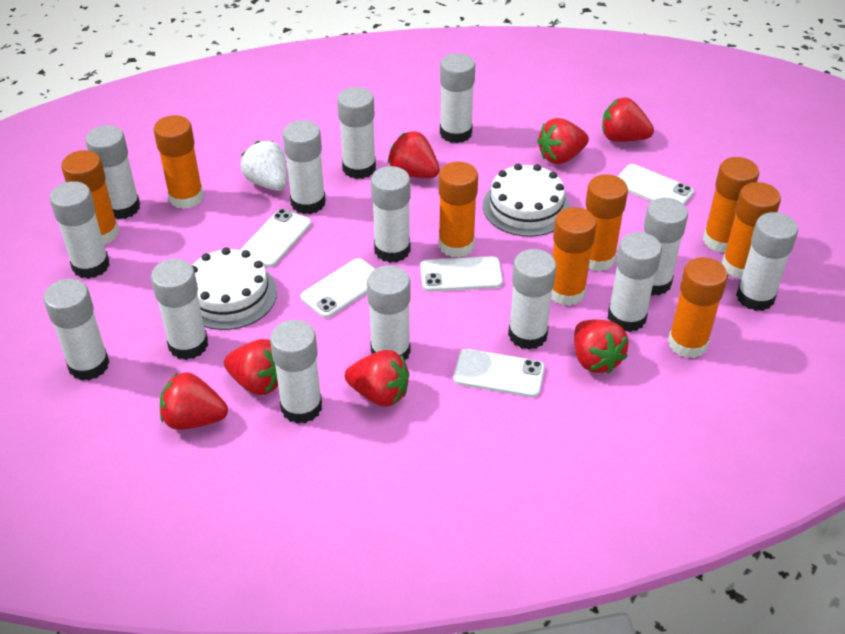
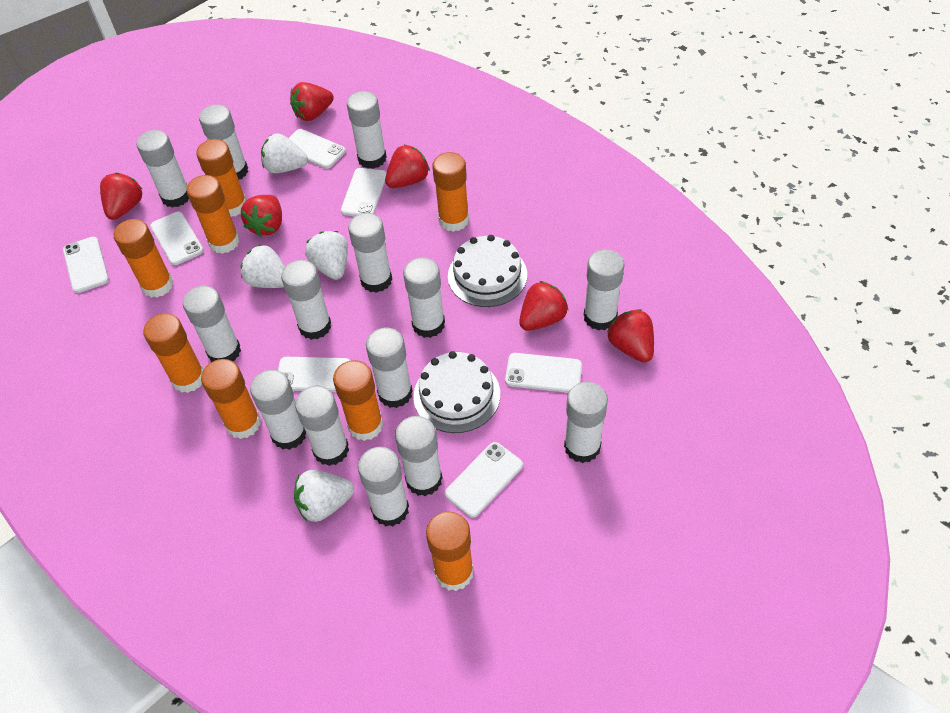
red strawberry: [160,372,228,430] [224,339,278,395] [345,350,409,407] [388,131,440,178] [537,118,589,164] [574,319,629,373] [602,97,654,142] = 7 -> [100,172,142,220] [241,195,282,237] [290,82,334,121] [385,145,430,188] [519,281,568,331] [607,309,654,363] = 6
white phone: [240,209,312,267] [301,258,375,318] [420,256,503,292] [453,349,545,397] [617,164,694,205] = 5 -> [63,237,109,293] [150,212,204,265] [278,357,351,392] [289,129,346,169] [341,168,386,216] [445,442,523,517] [505,353,582,393] = 7
white strawberry: [240,141,287,191] = 1 -> [241,244,285,288] [261,133,308,173] [294,470,354,522] [305,231,348,280] = 4

